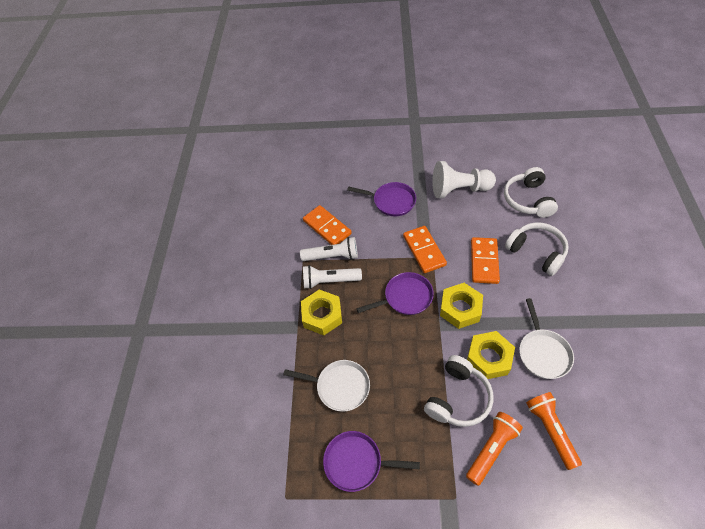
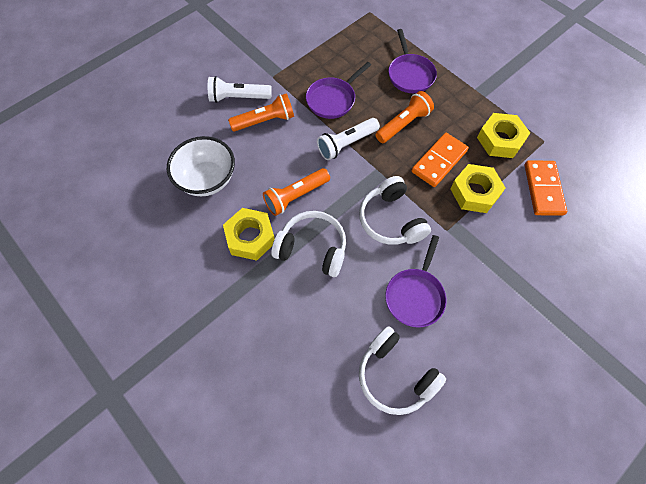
orange domino: [303,205,352,245] [403,226,447,273] [471,237,500,284] = 3 -> [411,133,469,187] [525,161,567,216] = 2
orange flashlight: [466,412,523,486] [526,392,582,470] = 2 -> [228,93,294,132] [263,168,330,216] [375,91,434,143] = 3
white bowl: none = 0 -> [167,136,235,196] = 1
white pan: [283,360,370,412] [519,298,574,379] = 2 -> none = 0
white pawn: [432,161,496,198] = 1 -> none = 0

